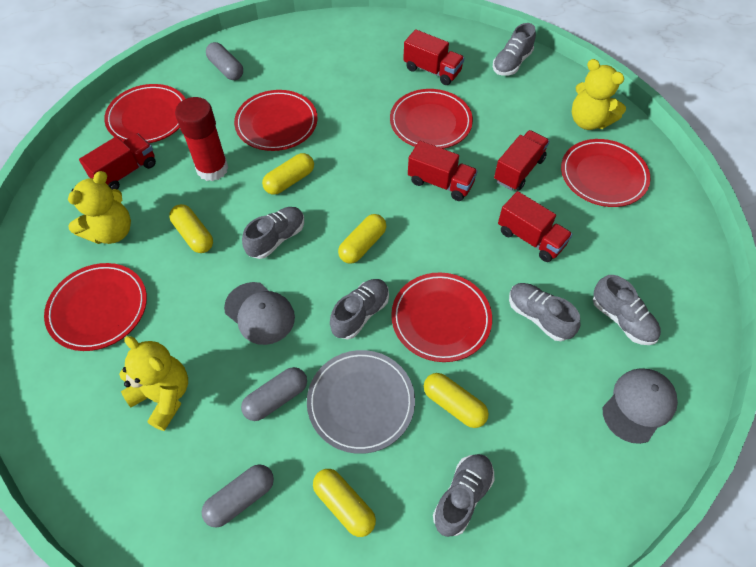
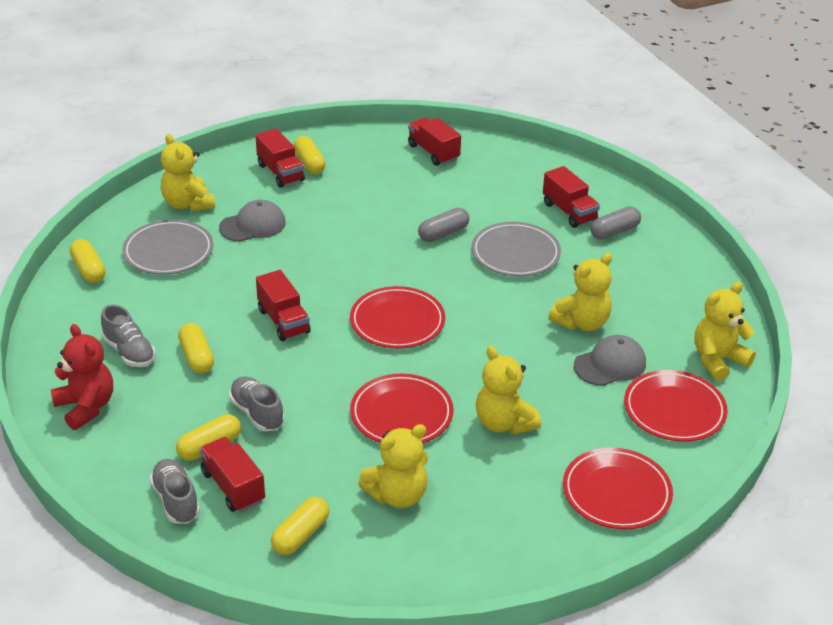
grey capsule: [202,464,274,528] [206,42,243,80] [241,367,307,421] = 3 -> [418,208,469,242] [591,206,641,240] = 2
grey plate: [307,350,415,454] = 1 -> [122,220,213,275] [472,222,561,277] = 2
grey shoe: [242,207,304,259] [330,279,389,339] [433,454,494,537] [493,23,536,76] [509,283,580,341] [593,275,661,345] = 6 -> [101,305,156,367] [150,459,200,524] [229,376,284,432] = 3
red glue stick: [175,97,228,181] = 1 -> none = 0
red plate: [44,263,147,351] [104,84,185,143] [234,90,318,151] [390,89,473,149] [391,273,492,362] [561,139,651,207] = 6 -> [350,286,445,348] [350,374,454,443] [563,448,673,529] [624,370,728,442] = 4
red teddy bear: none = 0 -> [51,324,113,430] = 1
yellow teddy bear: [68,171,131,244] [119,336,188,431] [572,59,626,130] = 3 -> [161,134,215,211] [358,424,428,508] [476,346,541,434] [548,253,612,331] [694,282,756,381] = 5

